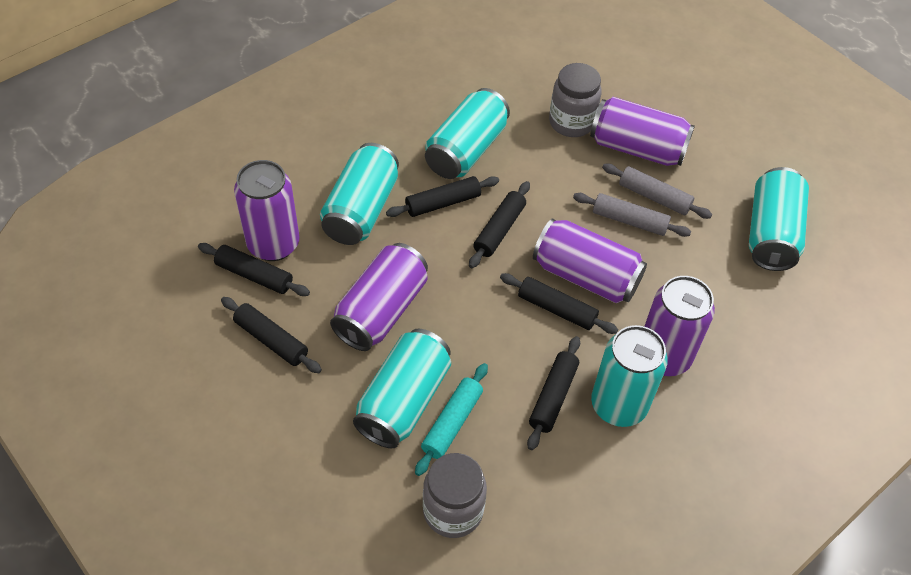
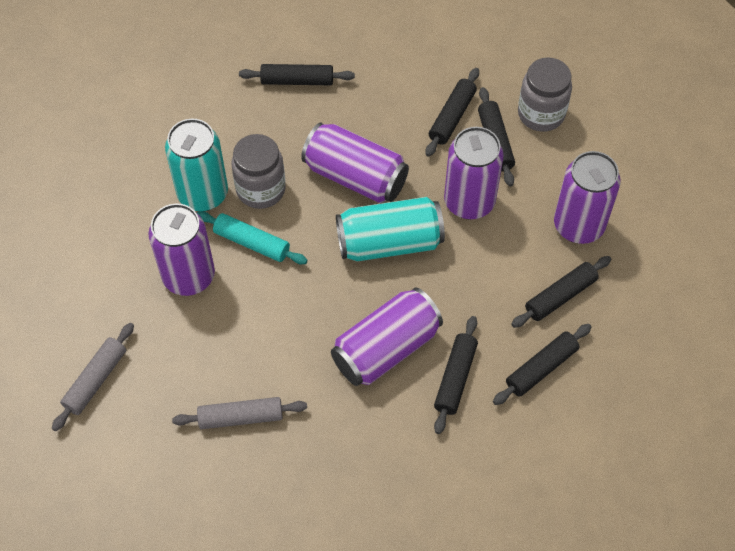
turquoise can: [320,143,399,245] [353,329,451,448] [425,88,510,179] [591,325,668,427] [749,167,809,271] = 5 -> [165,119,228,211] [336,197,445,262] = 2

